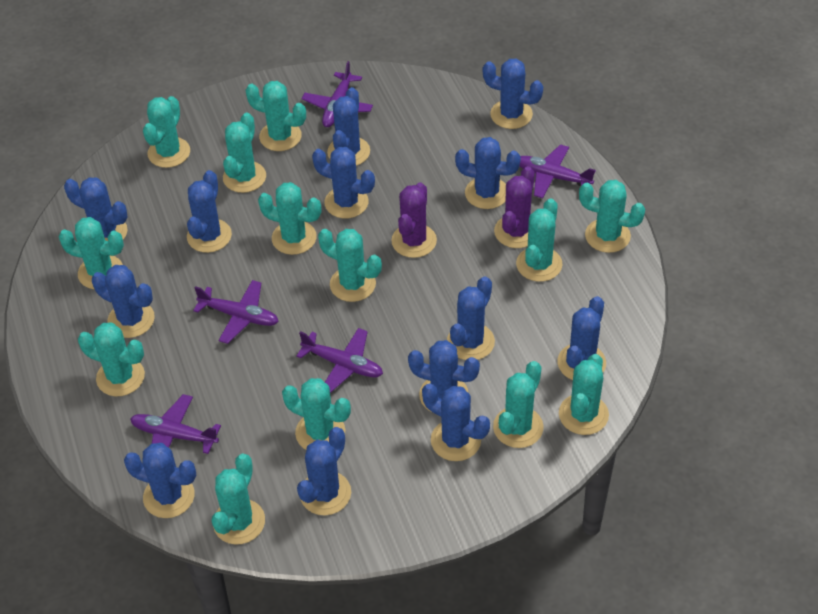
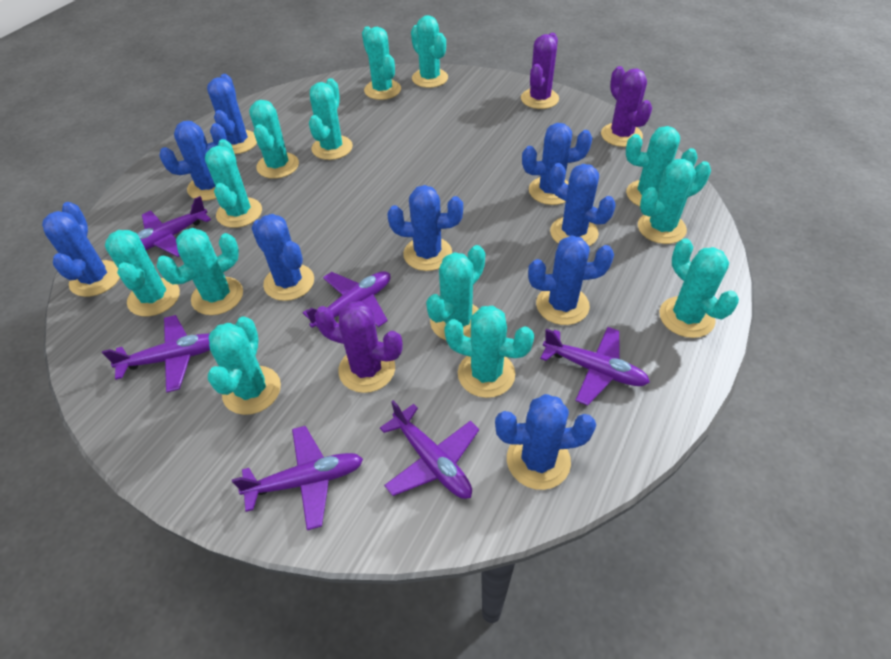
blue cactus: [64,177,128,241] [92,265,155,338] [124,443,196,518] [187,170,232,253] [297,427,351,515] [312,147,375,219] [327,87,370,166] [408,340,480,413] [422,384,490,461] [447,276,495,360] [455,137,521,209] [483,59,543,129] [557,296,606,380] = 13 -> [42,202,120,297] [159,121,227,201] [207,74,257,154] [251,214,314,301] [387,185,463,271] [495,394,596,490] [522,123,592,205] [528,235,614,325] [549,163,616,246] = 9
purple cactus: [391,182,437,258] [494,166,535,248] = 2 -> [314,301,403,393] [521,33,559,109] [601,66,652,147] = 3
purple plane: [130,394,221,454] [193,280,279,344] [296,328,383,393] [302,61,373,127] [519,144,596,198] = 5 -> [102,315,210,393] [137,196,211,257] [232,426,363,530] [303,271,390,328] [380,400,479,499] [540,327,650,406] = 6

